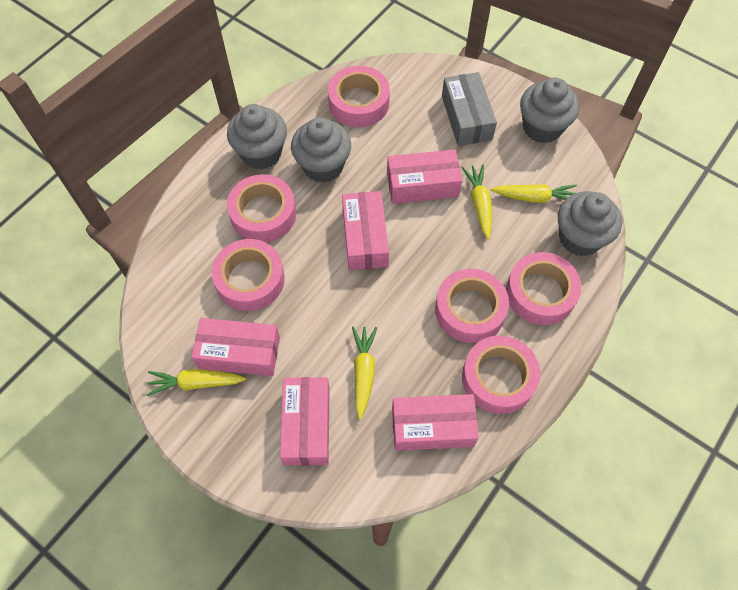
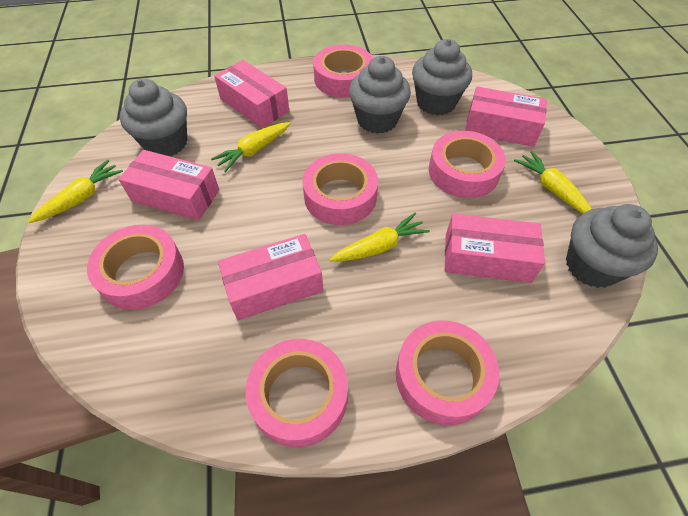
grey box: [442,72,497,146] = 1 -> none = 0

